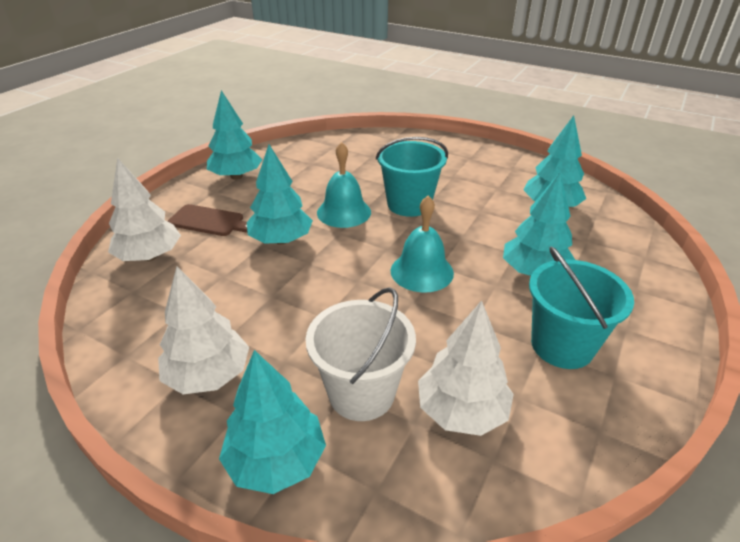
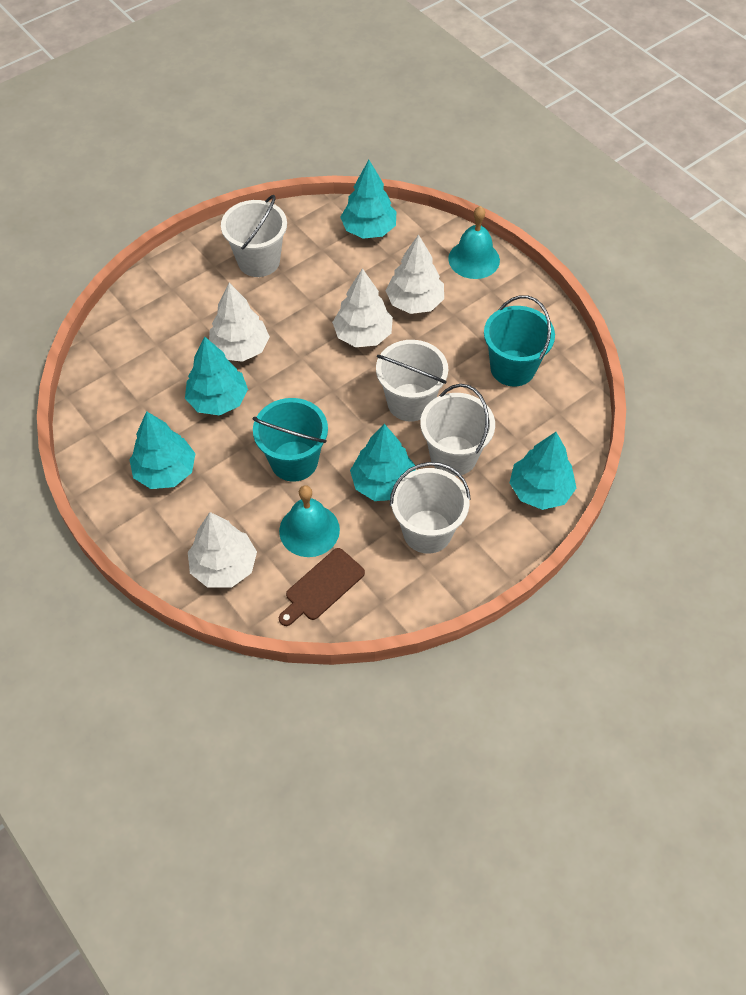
white bucket: [306,287,416,421] = 1 -> [221,195,287,277] [376,340,448,422] [390,462,471,554] [420,384,495,476] = 4
white tree: [108,158,181,261] [158,266,249,394] [418,300,514,436] = 3 -> [188,512,257,588] [209,283,270,362] [332,268,393,347] [385,234,444,314] = 4

